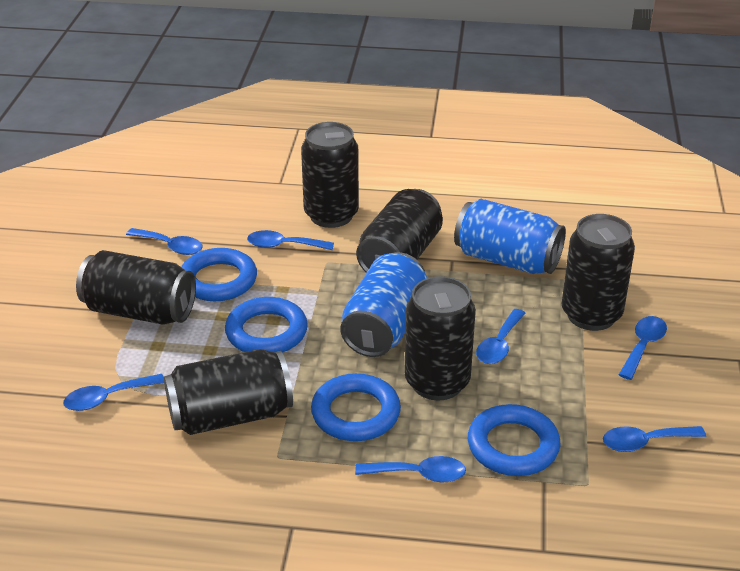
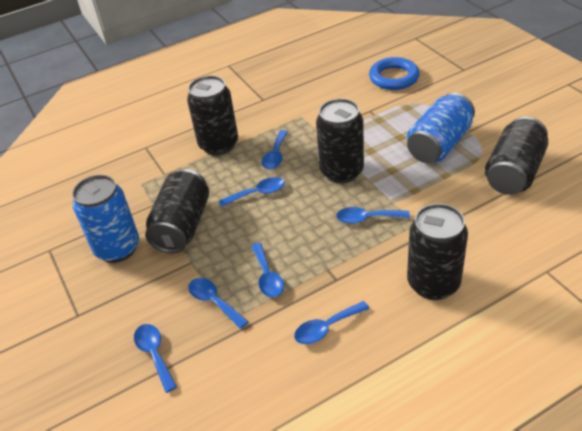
black can: [76,250,196,325] [164,349,293,435] [301,122,359,228] [356,189,443,273] [404,276,476,401] [562,214,635,331] = 6 -> [145,169,209,253] [187,76,238,156] [316,99,364,183] [407,204,468,300] [485,116,548,195] = 5
blue ring: [181,248,257,301] [225,297,308,353] [311,373,401,441] [468,404,561,476] = 4 -> [369,57,420,90] = 1

